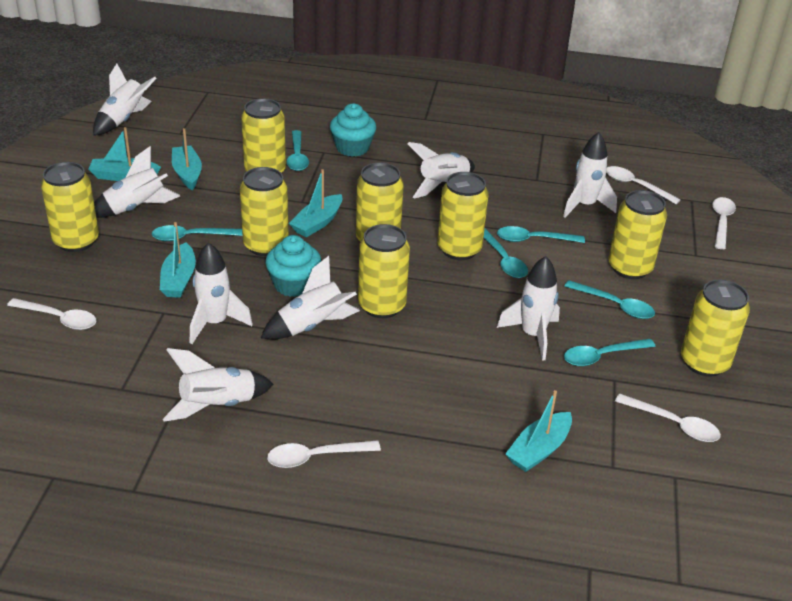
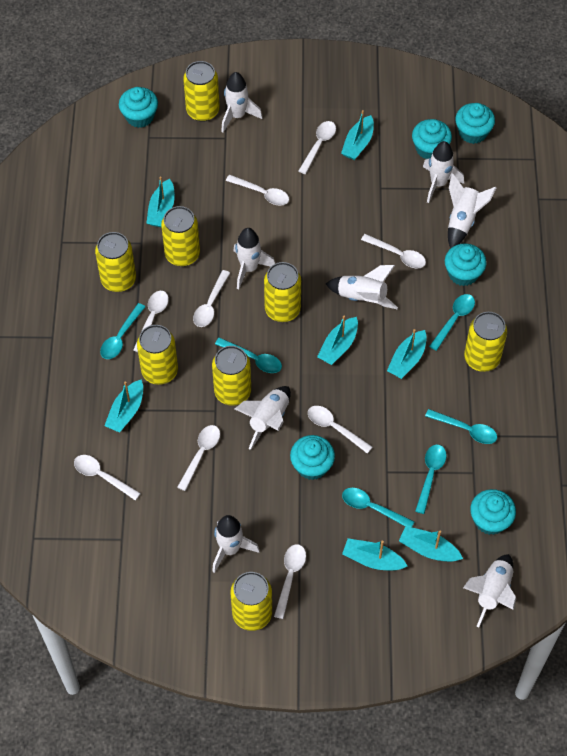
turquoise boat: [88,127,161,181] [160,222,196,298] [172,128,202,190] [289,169,343,237] [505,390,572,472] = 5 -> [104,379,143,433] [146,177,175,227] [317,316,358,365] [341,110,374,160] [342,538,407,571] [387,329,427,379] [399,526,463,562] = 7
turquoise cupcake: [265,235,321,297] [330,103,376,157] = 2 -> [119,87,158,128] [290,435,335,480] [412,119,452,159] [445,243,486,286] [455,103,495,144] [470,489,516,535] = 6
white spoon: [7,298,96,330] [267,440,381,468] [606,166,681,204] [615,393,721,442] [712,197,736,250] = 5 -> [74,455,141,501] [133,291,169,352] [177,425,220,491] [193,270,230,327] [226,175,289,206] [274,544,306,619] [299,121,336,174] [308,406,372,454] [361,234,426,269] = 9

